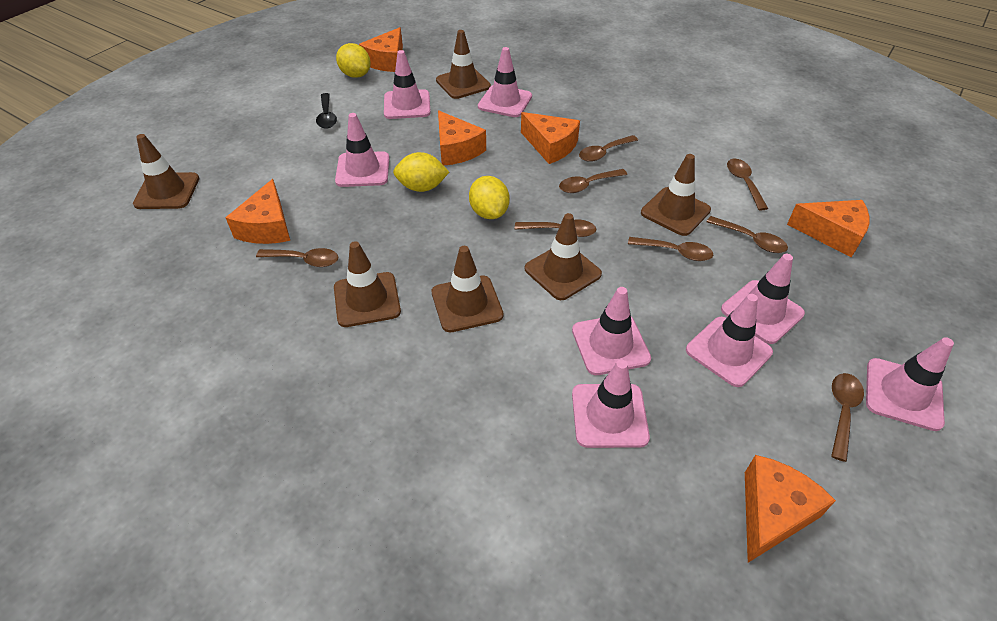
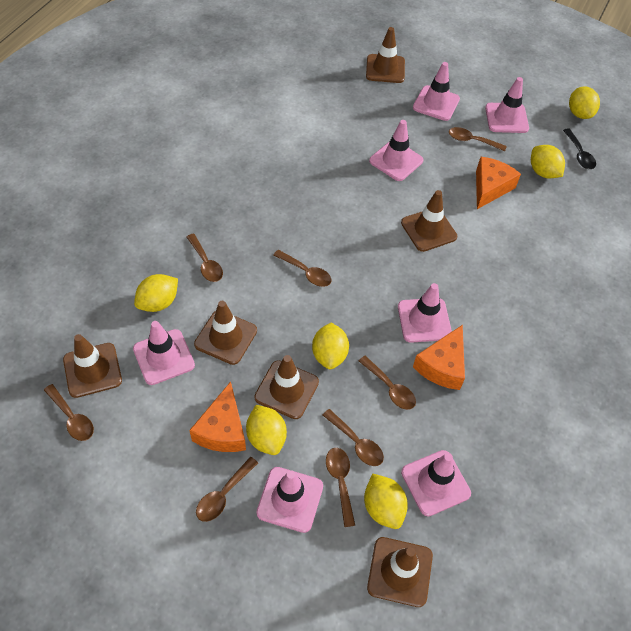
orange cheese: [225,179,290,244] [359,27,403,72] [438,110,486,166] [521,112,580,164] [745,455,836,563] [787,200,870,257] = 6 -> [189,382,246,452] [413,325,465,390] [476,157,521,209] = 3
pink traffic cone: [335,113,389,187] [384,50,431,119] [478,47,532,117] [572,287,651,375] [572,360,650,448] [686,294,773,387] [721,254,805,344] [866,337,954,431] = 8 -> [133,321,195,385] [256,467,323,533] [369,120,423,181] [398,283,452,343] [401,450,471,516] [413,62,460,121] [485,77,529,133] = 7
yellow lemon: [336,43,371,78] [393,152,449,192] [469,176,510,219] = 3 -> [134,274,178,312] [246,405,287,455] [312,323,349,369] [364,473,408,529] [531,145,565,178] [569,87,600,119] = 6

